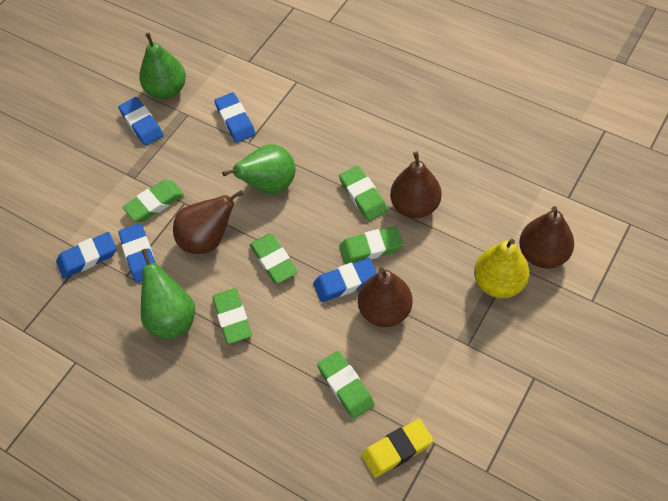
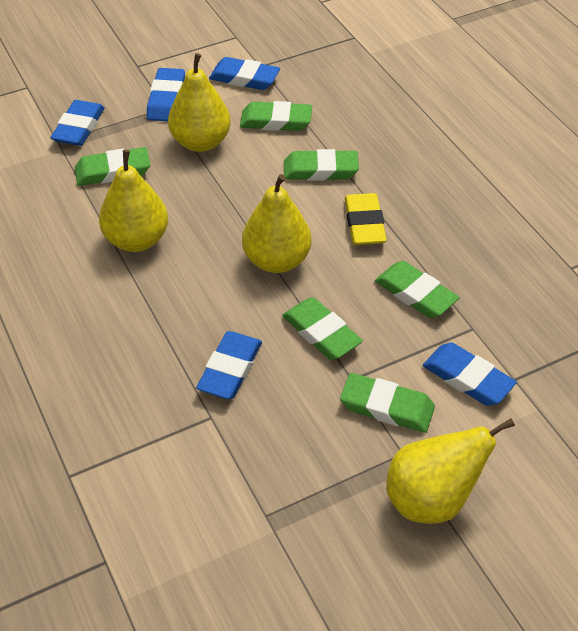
brown pear: [173,190,244,254] [358,268,413,327] [390,152,442,218] [519,206,574,268] = 4 -> none = 0
green pear: [139,33,186,99] [141,249,195,340] [222,144,296,194] = 3 -> none = 0
yellow pear: [474,239,529,298] = 1 -> [99,150,168,252] [168,53,231,152] [242,174,311,273] [386,418,515,524] = 4

